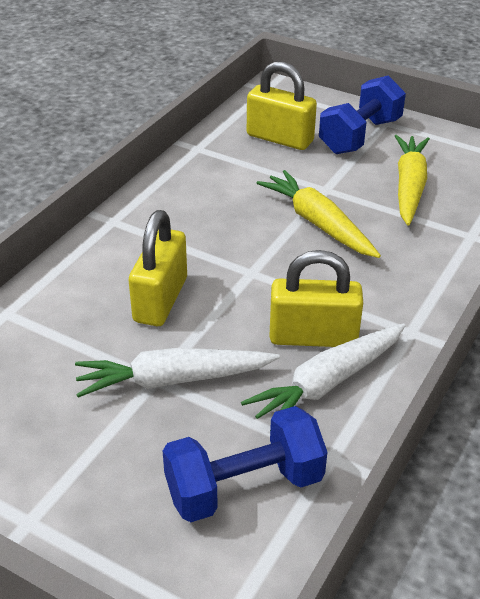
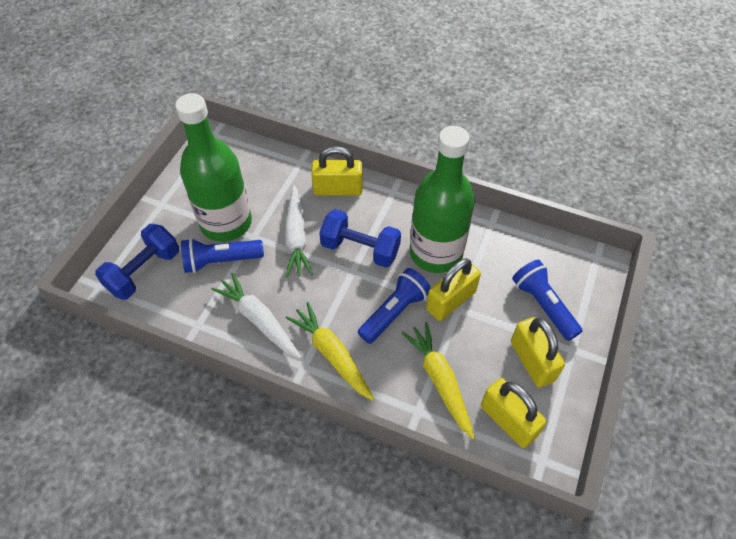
blue flashlight: none = 0 -> [181,238,264,273] [358,268,431,344] [512,260,582,341] = 3
green bottle: none = 0 -> [175,93,252,242] [410,126,475,273] = 2
yellow padlock: [129,210,187,326] [247,61,317,150] [269,250,363,347] = 3 -> [311,146,363,196] [426,258,481,321] [481,378,546,448] [511,317,565,387] = 4

